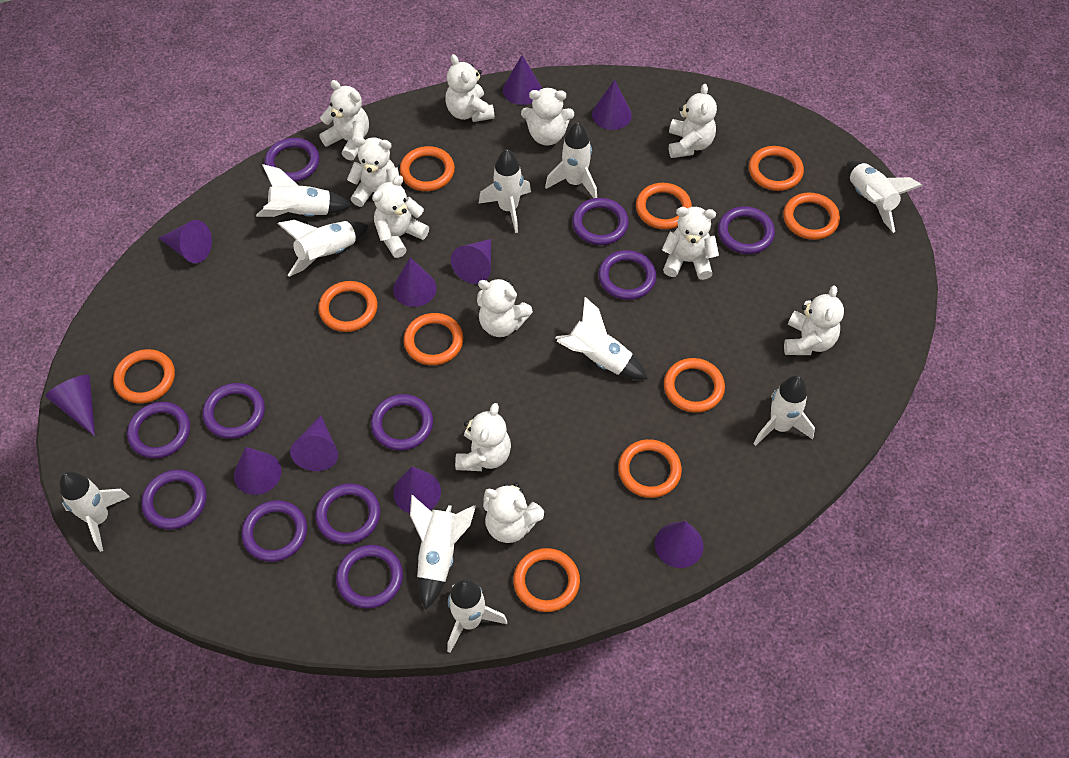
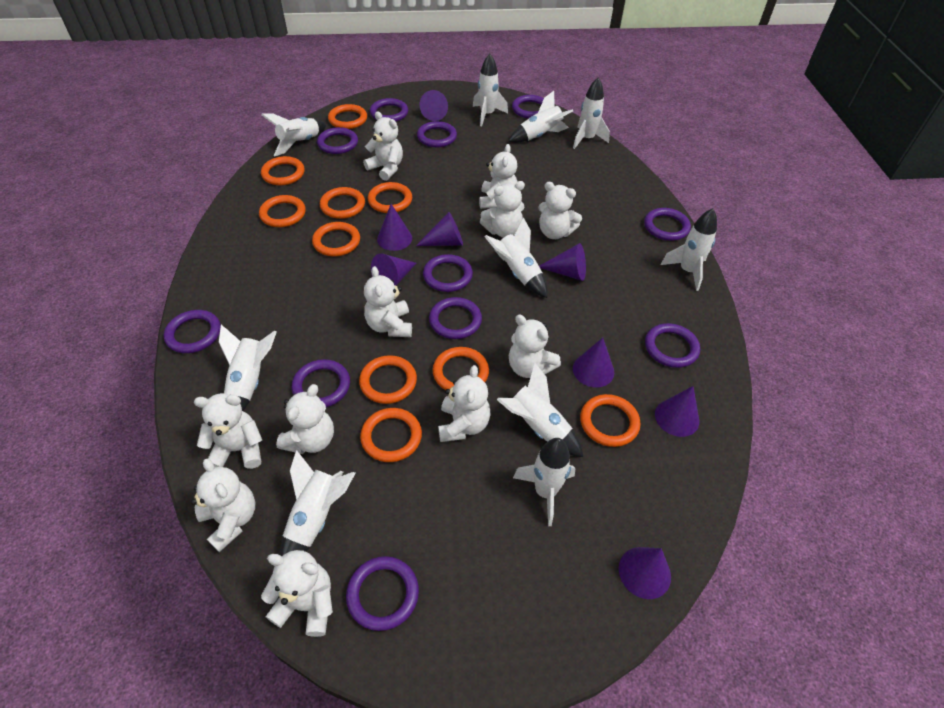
purple cone: [45,375,95,436] [159,220,212,263] [234,447,281,495] [290,416,338,471] [393,257,437,307] [393,466,441,513] [451,239,491,284] [503,55,542,105] [592,80,632,130] [655,521,704,568] = 10 -> [371,254,416,286] [377,204,412,251] [416,212,463,246] [420,90,448,121] [539,243,586,281] [573,338,614,387] [619,547,671,599] [655,386,699,437] = 8

